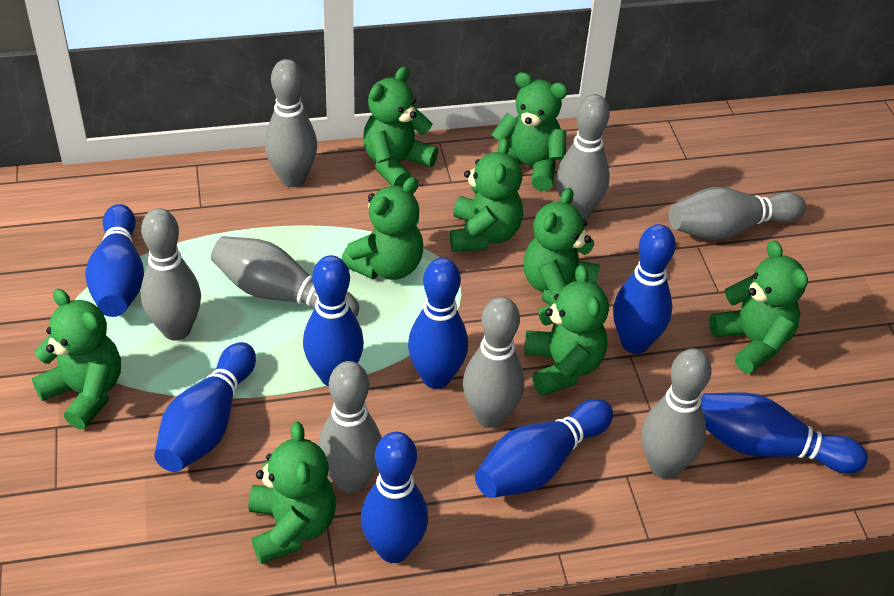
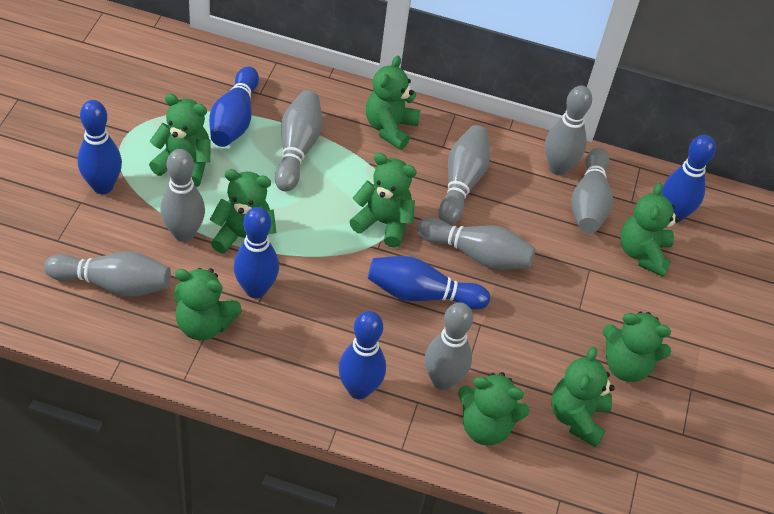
blue bowling pin: [85,204,144,317] [154,342,256,472] [303,255,364,386] [361,432,428,563] [408,258,468,389] [475,399,613,498] [613,224,676,354] [701,392,868,474] = 8 -> [78,100,122,194] [209,67,259,147] [234,207,279,298] [338,311,386,399] [368,256,490,310] [661,135,716,223] = 6

